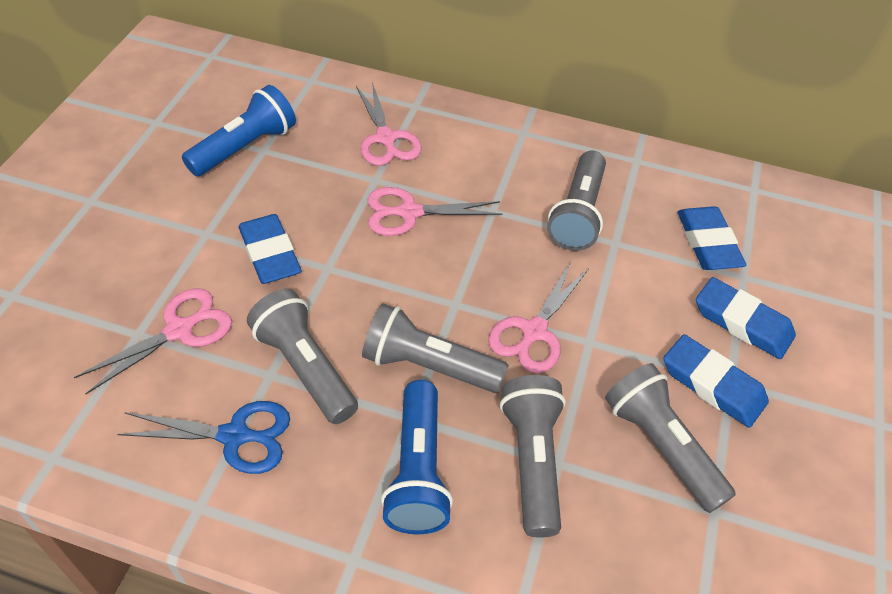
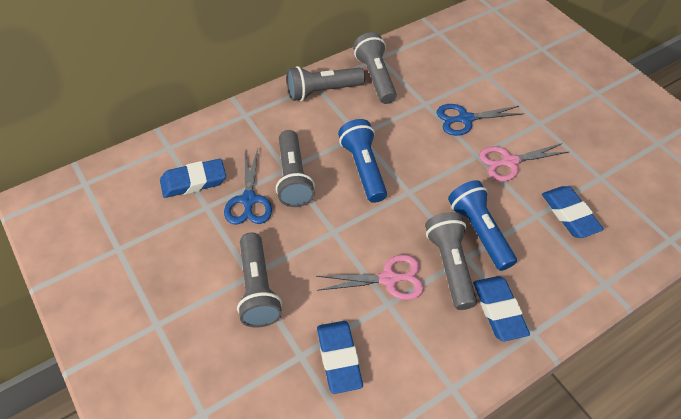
blue scissors: [117,401,290,474] = 1 -> [224,149,272,225] [437,104,524,136] = 2
pink scissors: [74,288,232,394] [356,82,422,166] [367,187,502,236] [488,261,589,373] = 4 -> [316,255,424,300] [479,143,569,182] = 2

